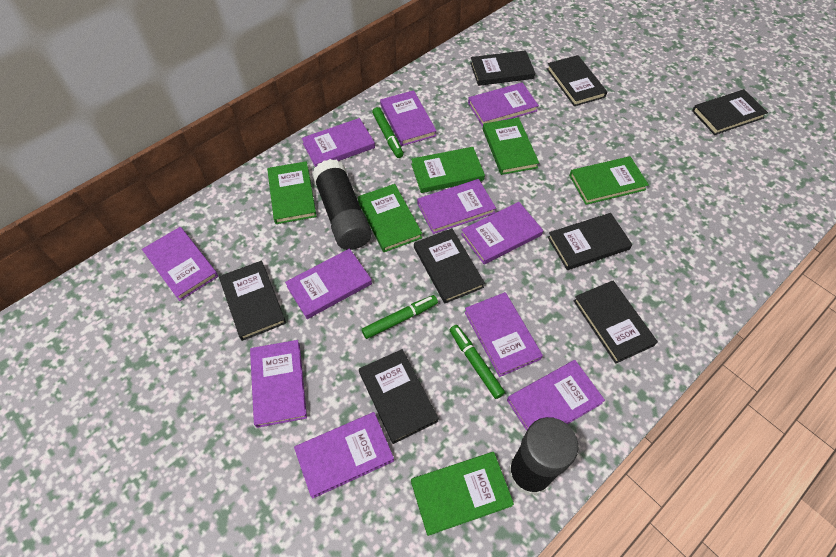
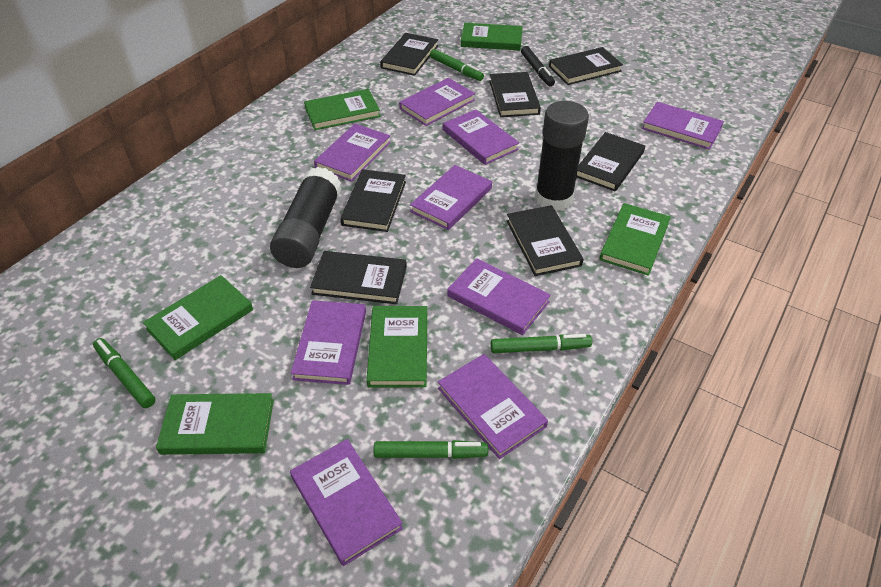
black book: [219,261,286,341] [359,349,439,444] [414,228,485,303] [470,50,535,86] [547,55,607,106] [548,213,632,270] [573,281,658,364] [692,89,768,135] = 8 -> [310,251,407,304] [340,169,406,232] [380,33,438,76] [489,72,541,117] [507,205,584,276] [549,47,623,85] [577,132,645,192] = 7
black marker: none = 0 -> [521,46,555,86] = 1
green marker: [362,295,438,339] [372,107,404,158] [450,325,505,399] = 3 -> [93,338,156,408] [374,440,488,459] [430,49,484,81] [491,334,592,353] = 4
purple book: [142,227,218,301] [250,340,307,428] [285,249,372,319] [294,412,394,499] [302,118,375,167] [380,90,437,146] [417,179,496,234] [461,202,543,264] [464,292,543,377] [468,82,539,127] [507,360,605,431] = 11 -> [290,439,403,566] [291,300,366,385] [314,124,391,182] [399,78,475,126] [410,165,492,230] [438,354,548,459] [443,110,519,165] [448,258,551,335] [642,102,724,150] = 9

